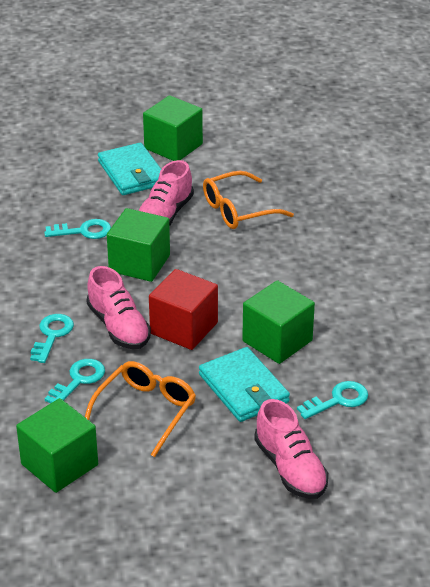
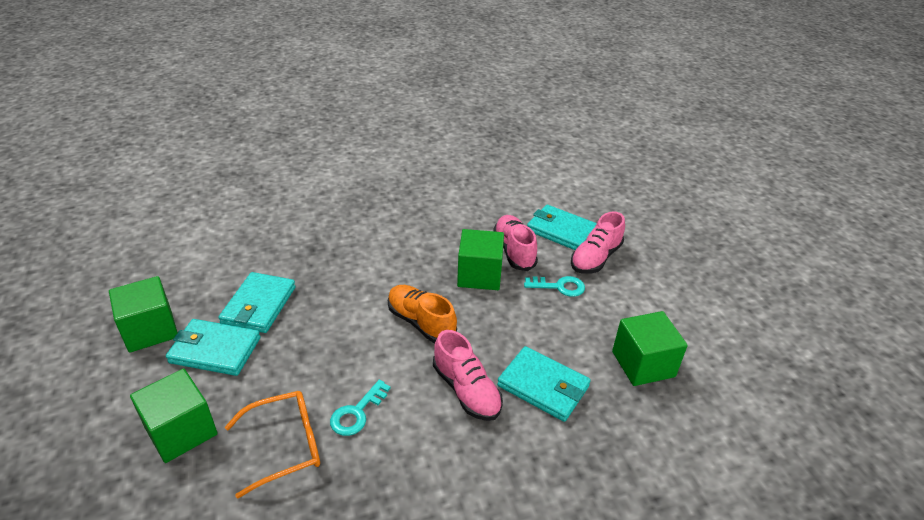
orange glasses: [85,361,196,457] [203,171,294,229] = 2 -> [225,391,320,499] = 1
orange shoe: none = 0 -> [388,285,457,343] = 1
red cube: [149,269,218,350] = 1 -> none = 0
turquoise key: [30,314,74,363] [44,219,111,239] [45,359,105,403] [297,381,368,419] = 4 -> [330,379,391,436] [524,276,585,297] = 2
turquoise wallet: [98,143,161,195] [199,347,290,422] = 2 -> [166,319,261,376] [219,272,296,333] [497,346,591,422] [527,205,597,250] = 4

